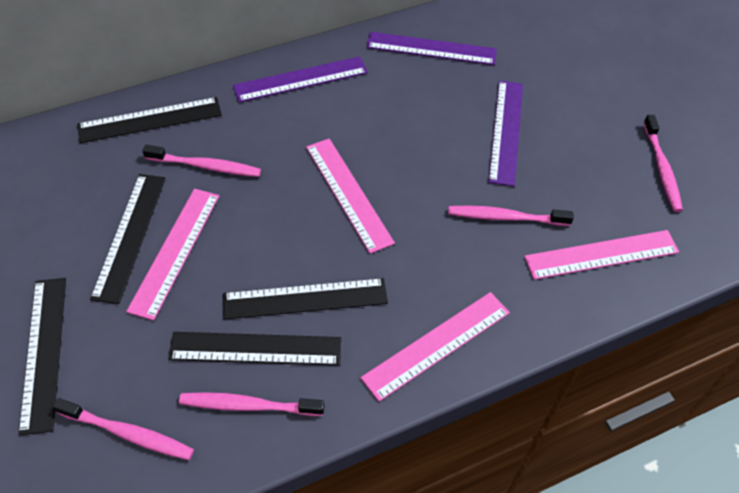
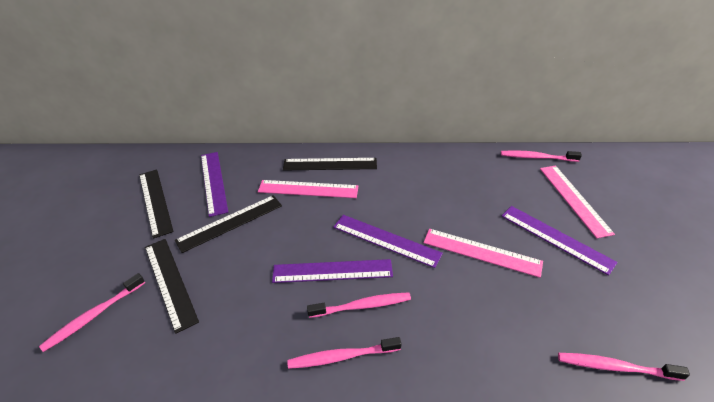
black ruler: [18,278,66,435] [77,97,222,143] [90,174,165,304] [168,332,341,366] [223,278,388,319] = 5 -> [139,170,174,239] [145,239,199,334] [175,195,282,253] [283,158,377,170] = 4
pink ruler: [126,189,219,320] [306,139,395,254] [360,292,510,402] [524,230,679,280] = 4 -> [258,180,358,198] [424,229,543,278] [540,166,615,238] = 3
purple ruler: [233,57,368,103] [366,32,497,65] [488,81,523,186] = 3 -> [201,152,228,217] [272,259,393,283] [333,215,443,268] [502,206,618,276] = 4

